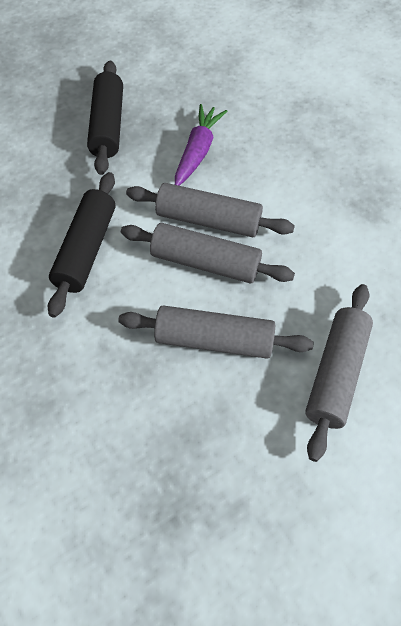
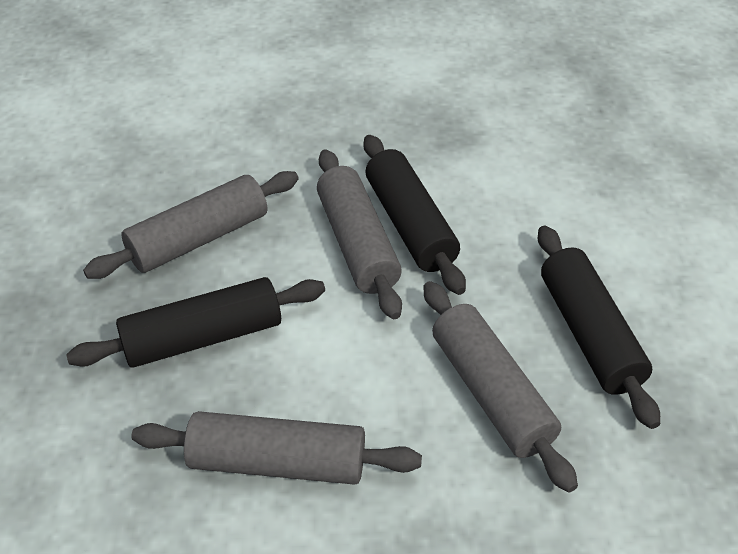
black rolling pin: [48,172,115,318] [87,61,123,175] = 2 -> [66,277,325,368] [364,135,466,295] [538,226,660,429] = 3
purple carrot: [175,104,227,186] = 1 -> none = 0

